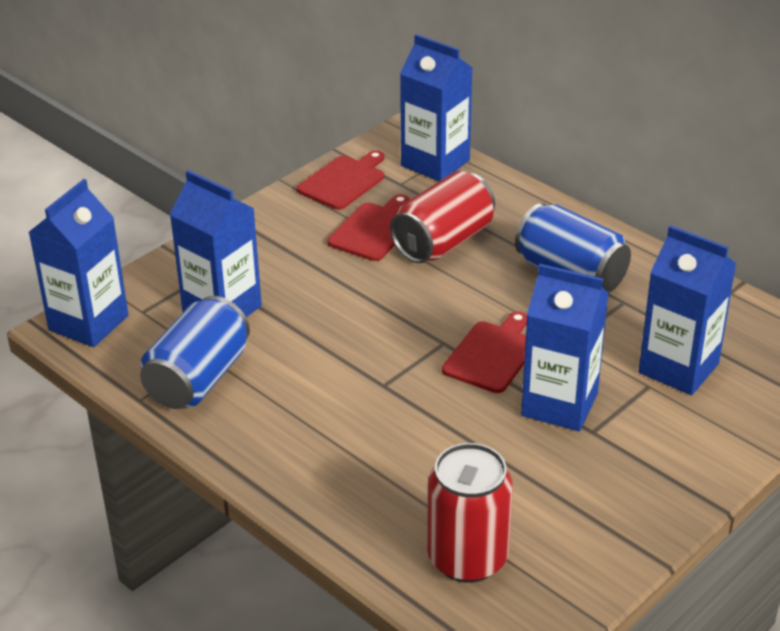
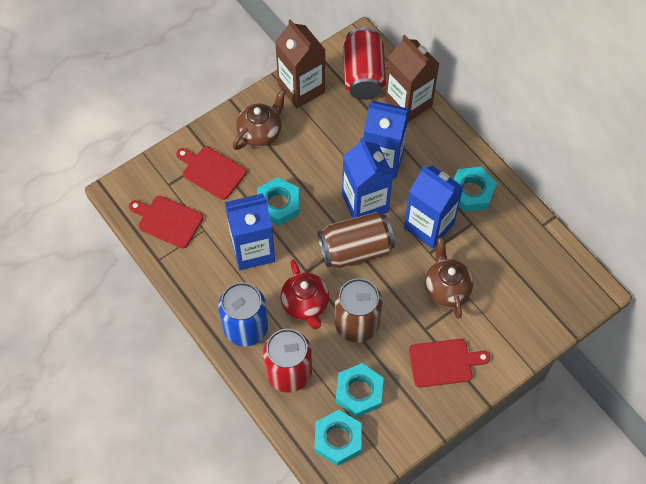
blue can: [140,296,250,409] [515,203,631,292] = 2 -> [218,282,268,347] = 1
blue carton: [29,179,129,347] [170,170,262,317] [400,34,472,181] [521,264,609,431] [639,225,736,395] = 5 -> [225,193,275,270] [342,137,393,218] [364,101,409,179] [404,165,463,249] = 4
brown can: none = 0 -> [318,212,395,268] [334,278,382,343] = 2
brown carton: none = 0 -> [275,19,325,108] [385,35,439,122] = 2
brown teapot: none = 0 -> [233,89,286,150] [425,237,473,319] = 2
red teapot: none = 0 -> [281,260,329,329] = 1
turquoise nut: none = 0 -> [257,177,299,226] [315,410,362,466] [336,363,384,417] [453,167,497,212] = 4

